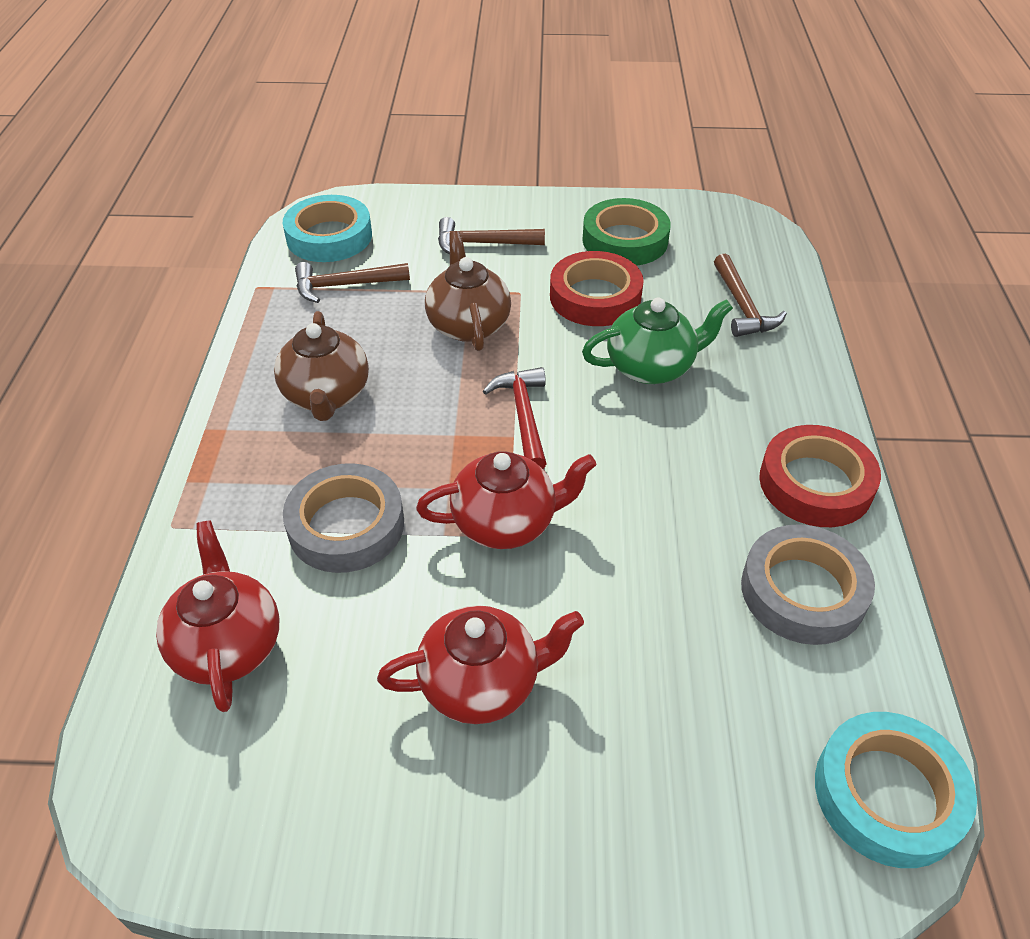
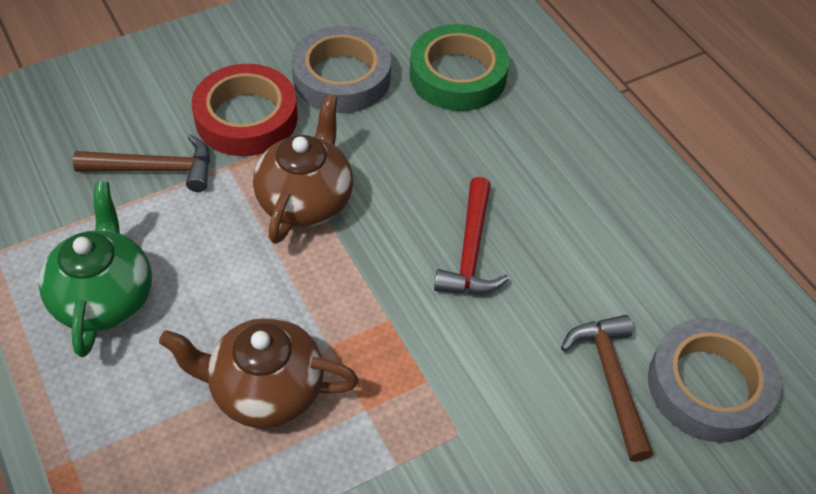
brown hammer: [295,262,410,303] [438,217,545,254] [714,254,787,337] = 3 -> [73,134,210,192] [561,315,653,462] = 2
red tape: [550,251,644,326] [759,425,881,527] = 2 -> [192,64,298,156] = 1
red teapot: [156,520,279,712] [377,605,584,724] [416,451,596,549] = 3 -> none = 0
turquoise tape: [283,195,372,262] [815,712,977,868] = 2 -> none = 0

